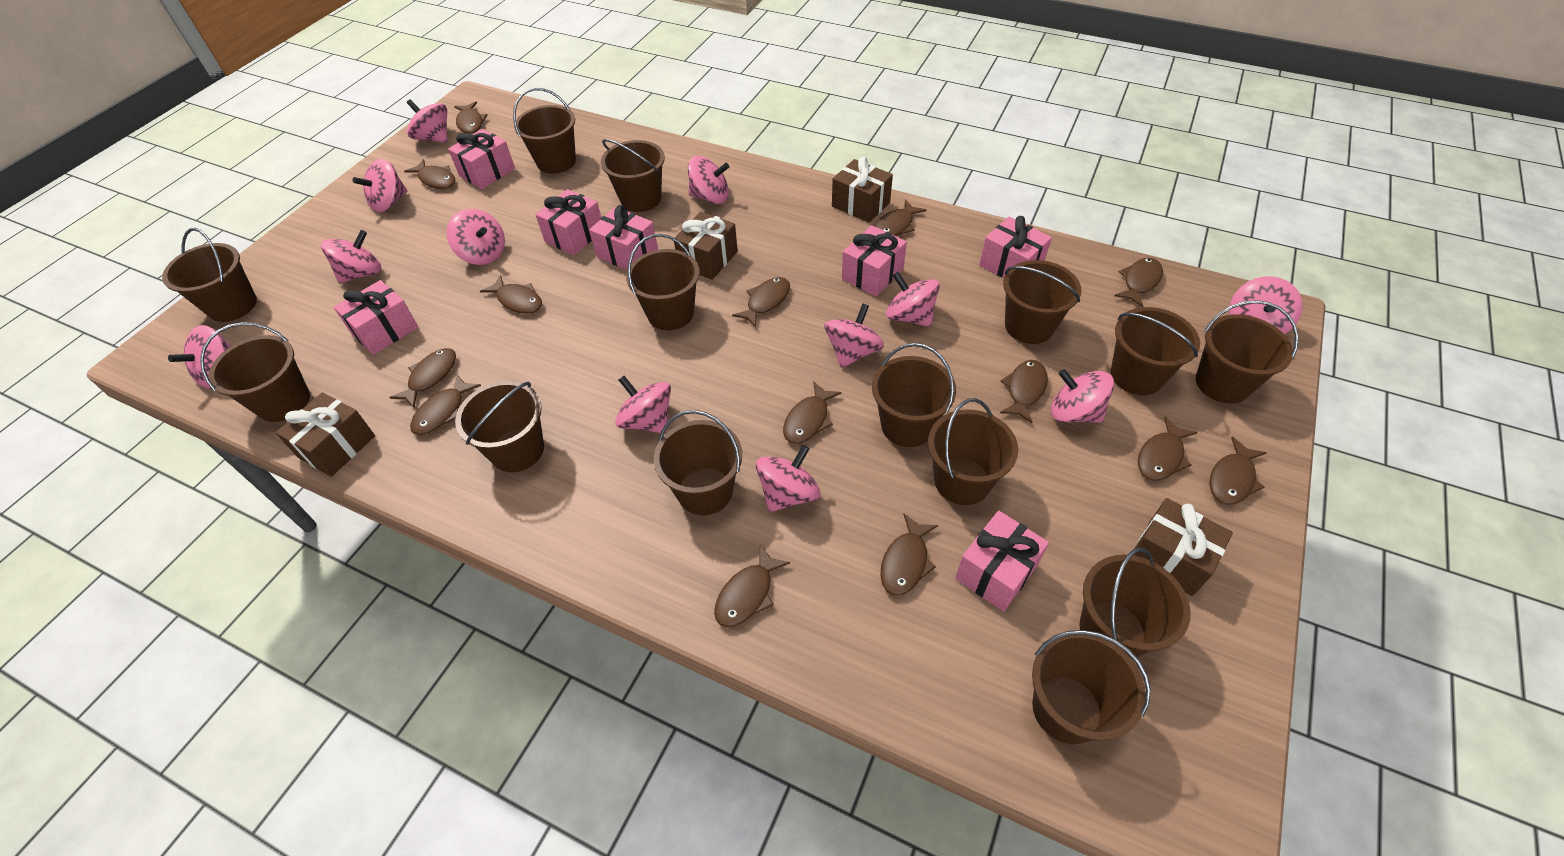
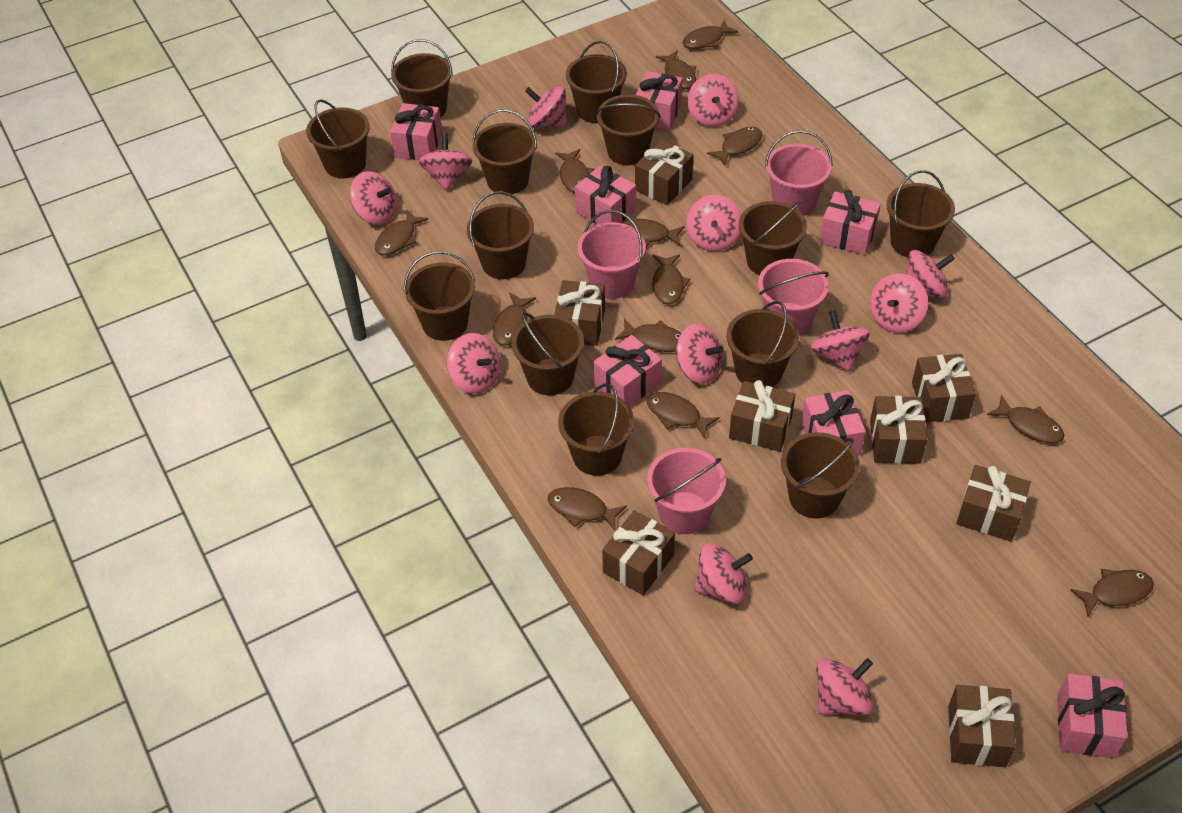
brown bucket: [162,228,257,322] [200,322,310,422] [455,381,544,472] [513,88,576,174] [601,139,665,212] [626,234,700,330] [654,410,742,515] [872,343,956,447] [928,398,1018,505] [1003,260,1082,344] [1032,630,1151,744] [1079,547,1191,660] [1111,307,1200,395] [1196,300,1299,404] = 14 -> [306,99,370,179] [391,39,453,118] [404,251,475,341] [467,191,534,279] [473,109,537,195] [512,312,584,395] [558,383,634,476] [566,41,627,123] [596,94,661,165] [726,301,799,387] [739,201,807,275] [781,432,860,519] [887,170,955,257] = 13
brown fish: [389,348,456,408] [404,159,455,189] [410,375,481,435] [454,102,488,134] [480,275,542,314] [714,545,790,627] [732,277,790,328] [783,381,842,444] [875,200,927,236] [880,514,938,596] [1000,360,1048,423] [1114,258,1163,307] [1138,416,1198,481] [1210,437,1267,505] = 14 -> [375,210,429,256] [493,293,536,346] [548,487,627,531] [555,149,594,193] [615,319,681,352] [621,219,684,247] [646,392,720,439] [652,254,690,304] [655,50,696,89] [683,20,739,49] [707,127,762,166] [987,395,1064,443] [1070,569,1154,616] = 13
brown gift: [275,392,375,477] [674,211,738,280] [832,157,893,223] [1134,498,1233,596] = 4 -> [554,280,605,346] [602,510,675,595] [635,140,693,205] [729,380,795,452] [870,396,927,464] [912,354,976,423] [948,685,1016,767] [956,465,1031,542] = 8
pink bucket: none = 0 -> [577,210,646,299] [647,448,726,534] [758,259,829,336] [765,130,833,216] = 4

